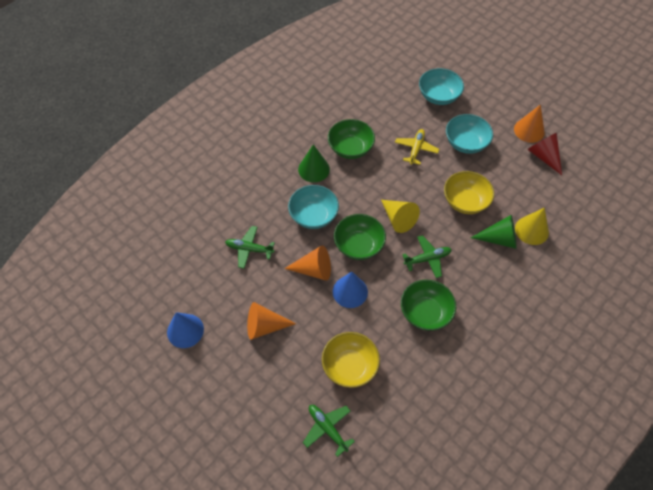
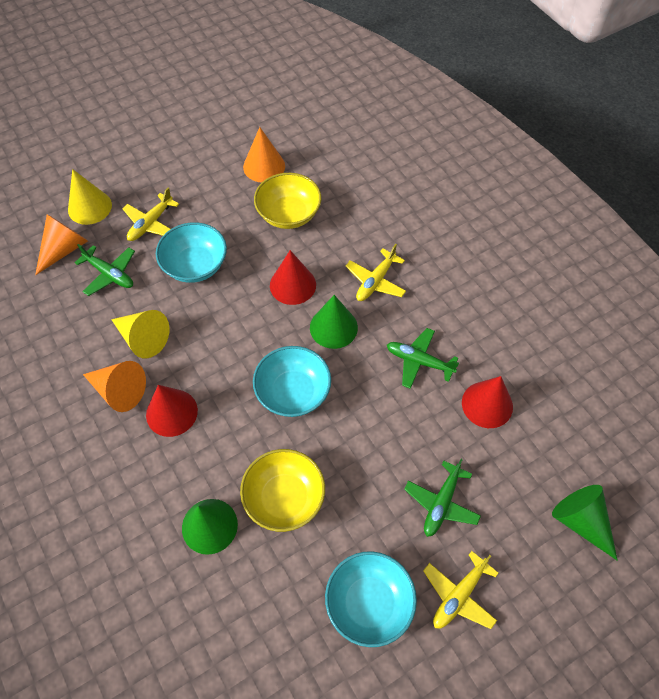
blue cone: [167,312,204,348] [333,272,368,308] = 2 -> none = 0
green bowl: [328,119,375,159] [334,214,386,260] [401,280,456,331] = 3 -> none = 0
green cone: [298,144,330,182] [471,215,517,249] = 2 -> [182,499,238,555] [310,295,358,349] [552,485,618,561] = 3
red cone: [527,133,562,175] = 1 -> [146,385,198,437] [270,250,316,305] [462,376,513,428] = 3
yellow plane: [395,129,439,165] = 1 -> [123,188,179,241] [346,244,406,301] [423,551,498,629] = 3

